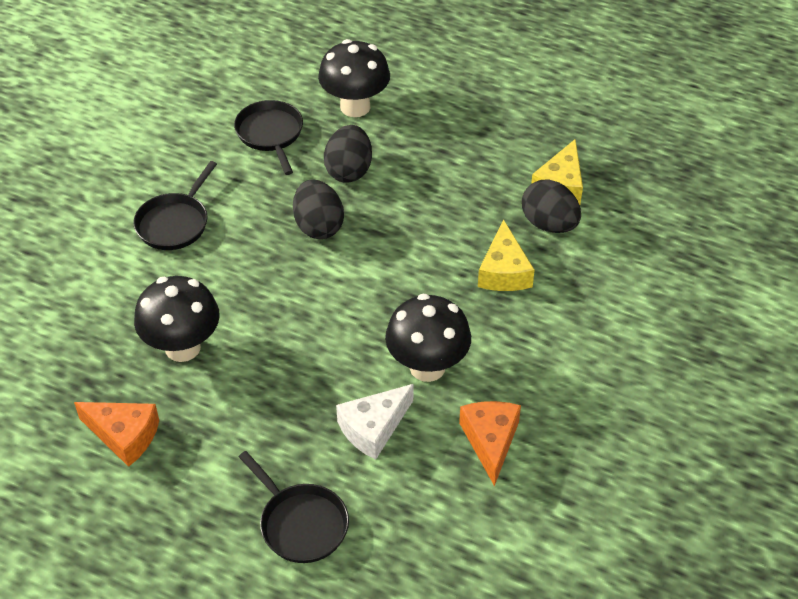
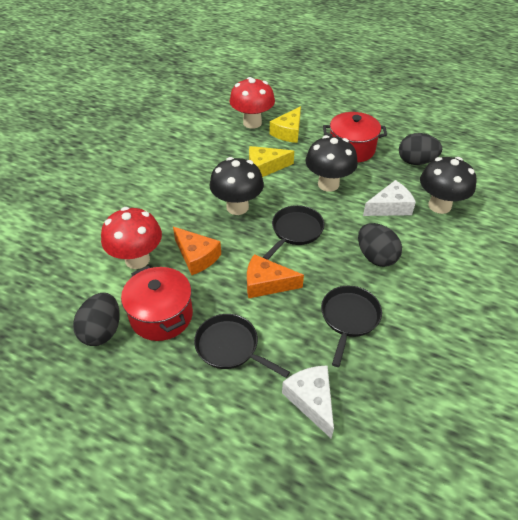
red mushroom: none = 0 -> [101,207,162,269] [230,77,275,129] = 2
red pot: none = 0 -> [121,266,193,341] [323,112,387,163] = 2
white cheese: [336,384,414,460] = 1 -> [282,365,334,439] [363,180,416,216] = 2

